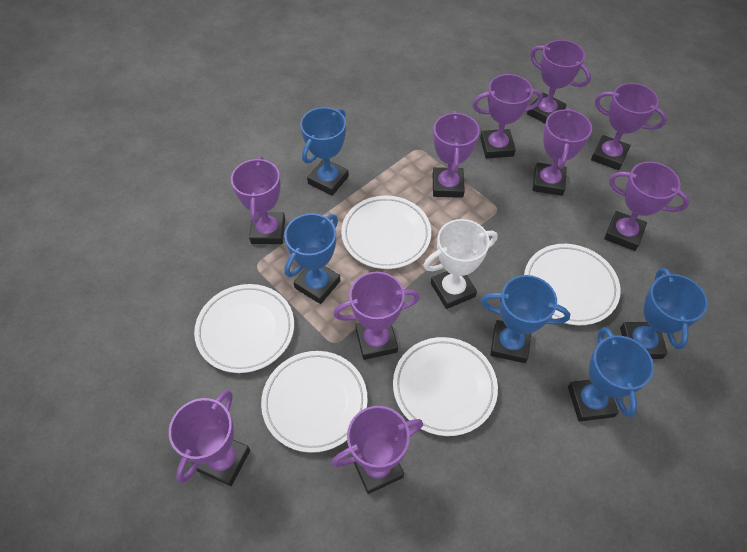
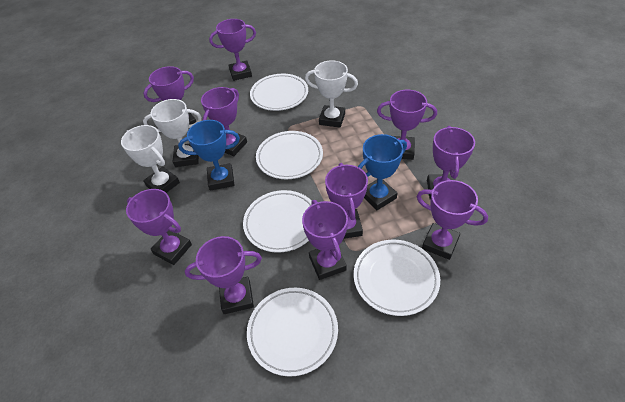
blue trophy: [284,213,341,304] [300,107,349,196] [481,275,570,363] [568,327,654,421] [620,268,708,359] = 5 -> [178,120,240,191] [358,134,407,210] = 2
white trophy: [424,219,498,309] = 1 -> [121,125,180,193] [143,99,202,167] [305,60,358,128] = 3

